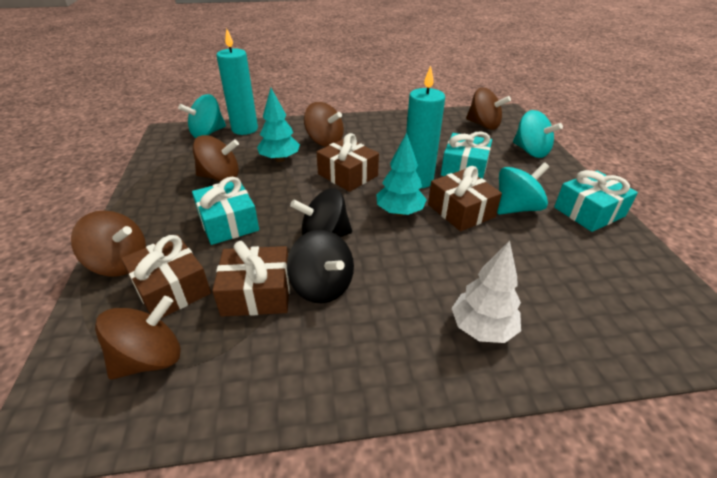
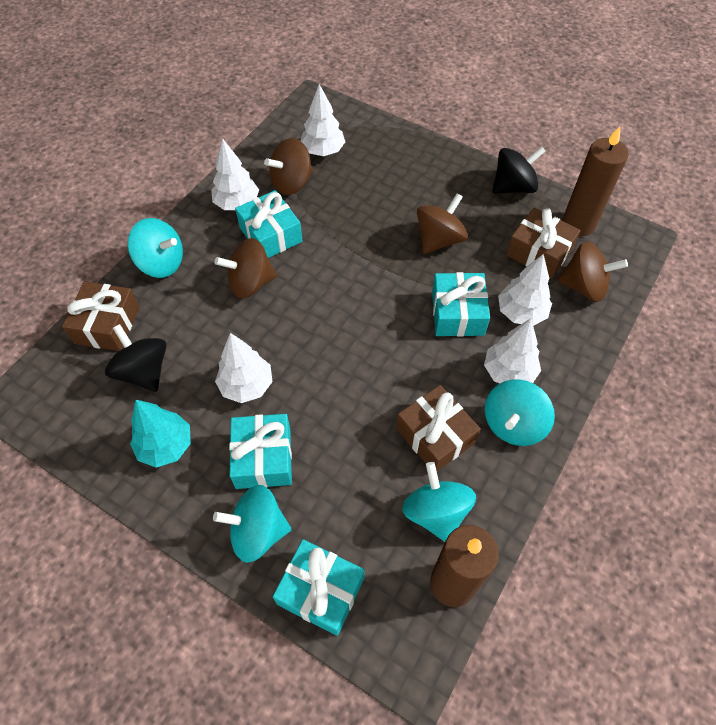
brown candle: none = 0 -> [430,525,499,607] [562,126,628,236] = 2
brown gift: [121,235,211,318] [212,241,290,317] [317,133,379,192] [428,166,502,231] = 4 -> [62,282,140,351] [396,385,481,471] [506,208,580,279] = 3
brown spinning top: [71,210,146,276] [95,296,181,380] [193,135,239,181] [304,102,344,147] [466,88,511,130] = 5 -> [215,238,277,299] [264,138,313,195] [417,193,468,254] [557,241,628,302] = 4
turquoise candle: [216,28,258,135] [406,66,445,188] = 2 -> none = 0
turquoise gift: [192,176,259,245] [441,131,492,178] [554,170,638,232] = 3 -> [229,414,292,489] [235,190,302,258] [273,539,365,636] [432,272,490,337] = 4
turquoise spinning top: [178,94,226,138] [497,162,549,215] [513,110,563,158] = 3 -> [128,218,183,278] [213,485,291,563] [402,462,476,542] [485,379,555,446] = 4
turquoise tree: [257,88,300,162] [376,133,427,216] = 2 -> [130,400,191,468] = 1
white tree: [452,240,521,343] = 1 -> [211,138,259,210] [215,333,272,403] [301,84,345,156] [484,318,541,384] [498,254,552,326] = 5

